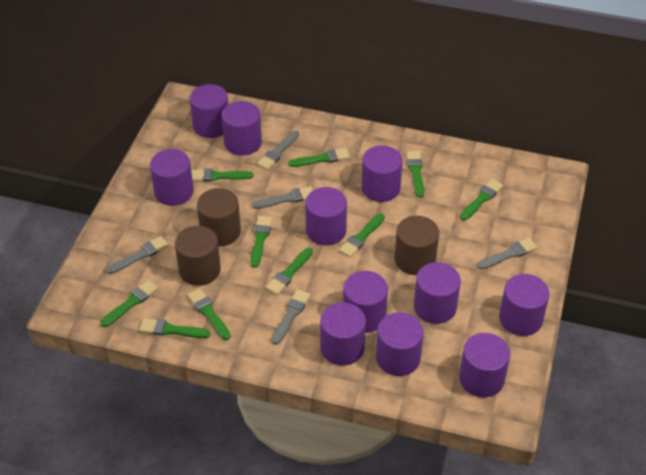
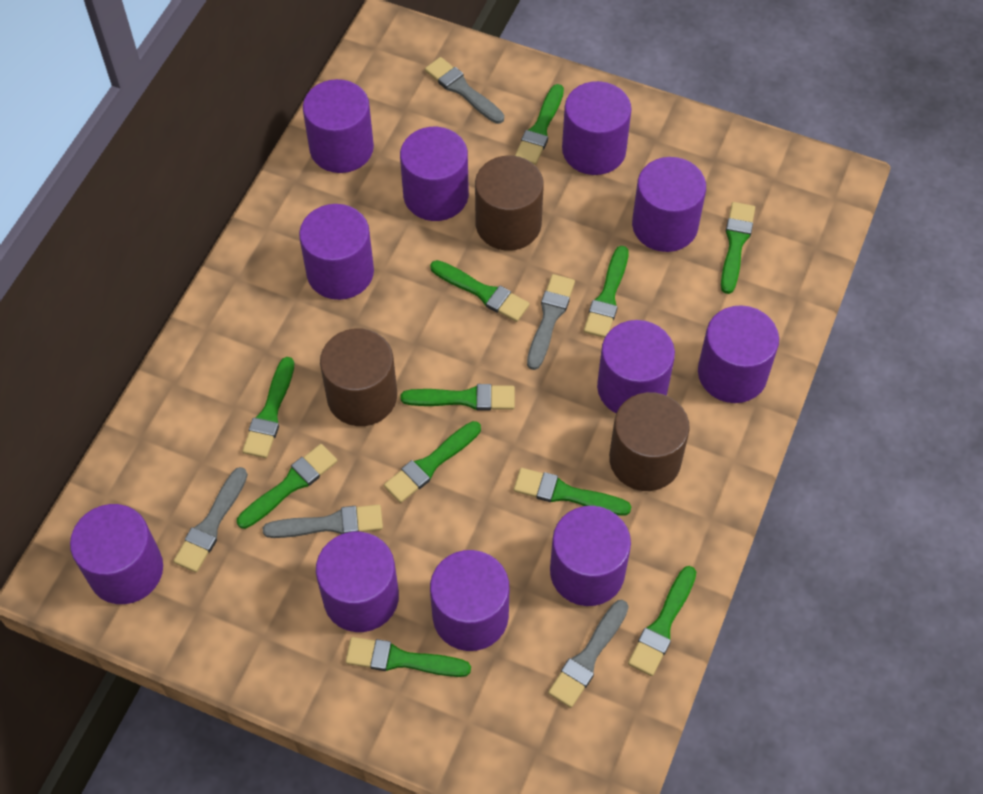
green brush: [100,280,158,327] [139,318,210,338] [188,288,231,340] [191,168,253,182] [250,216,272,268] [266,248,313,295] [288,148,350,167] [339,214,385,257] [406,151,424,197] [460,179,503,220] = 10 -> [237,444,337,529] [242,357,294,458] [345,637,471,677] [384,421,481,503] [401,384,515,411] [430,260,530,322] [514,468,631,516] [515,84,564,165] [584,246,629,338] [628,566,696,676] [721,202,755,294] = 11

